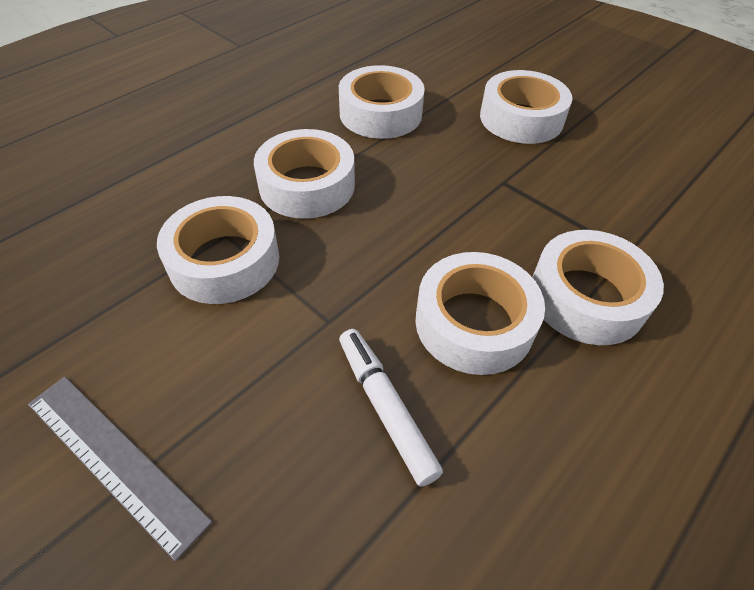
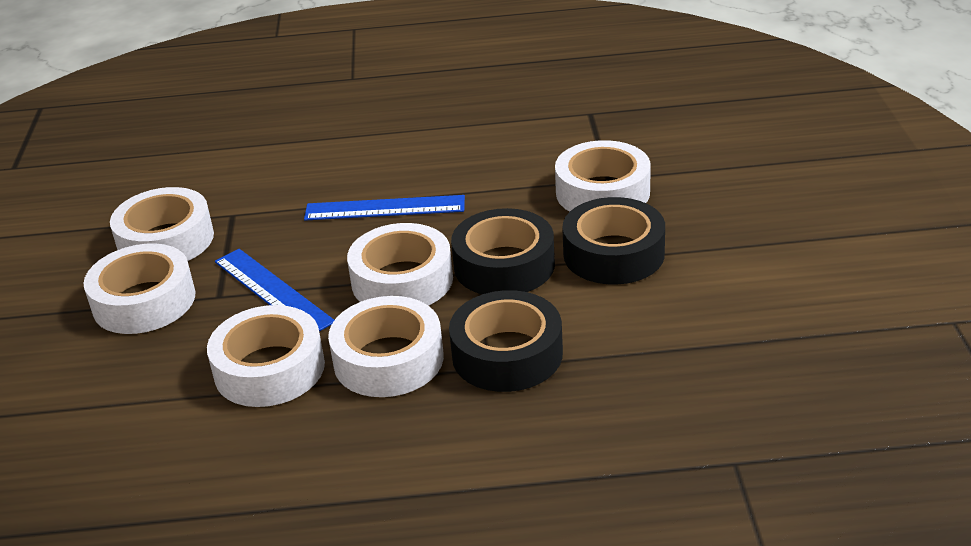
black tape: none = 0 -> [449,290,563,392] [451,208,555,294] [562,197,665,285] = 3
blue ruler: none = 0 -> [215,249,334,332] [304,195,465,221] = 2
grey ruler: [28,377,213,561] = 1 -> none = 0
white marker: [339,329,443,487] = 1 -> none = 0

